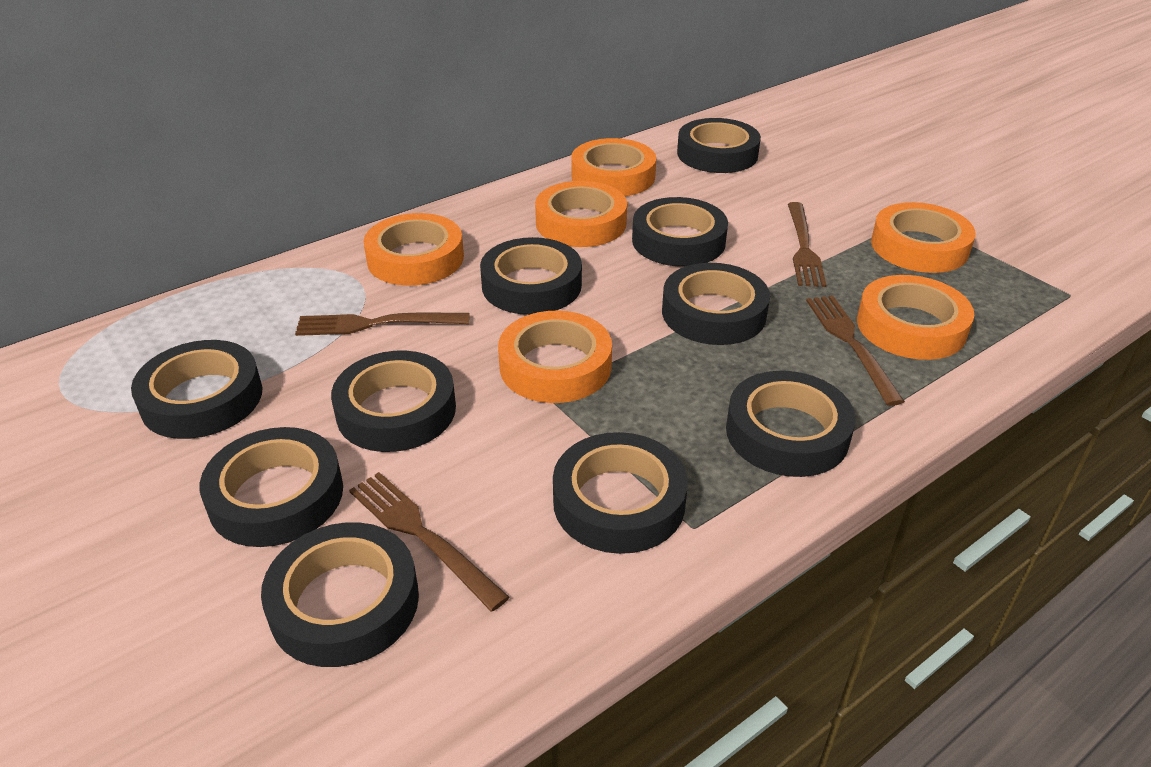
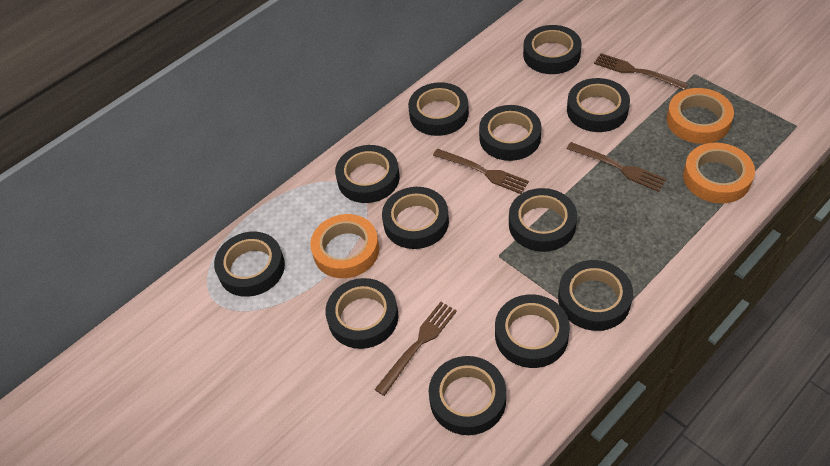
black tape: [131,340,262,439] [200,427,343,547] [261,522,419,667] [331,351,456,452] [480,237,582,315] [553,432,688,554] [632,197,728,266] [662,263,770,345] [677,118,761,173] [726,371,856,477] = 10 -> [214,232,285,297] [326,278,398,349] [335,145,400,203] [382,187,449,249] [408,82,469,136] [429,356,506,435] [479,105,542,161] [495,294,570,368] [509,188,577,252] [523,25,582,74] [558,260,633,331] [567,78,630,132] = 12
orange tape: [364,213,464,286] [498,311,612,403] [535,181,627,247] [571,138,656,196] [857,275,974,360] [871,202,976,273] = 6 -> [310,214,379,278] [666,88,734,144] [683,143,755,203] = 3

